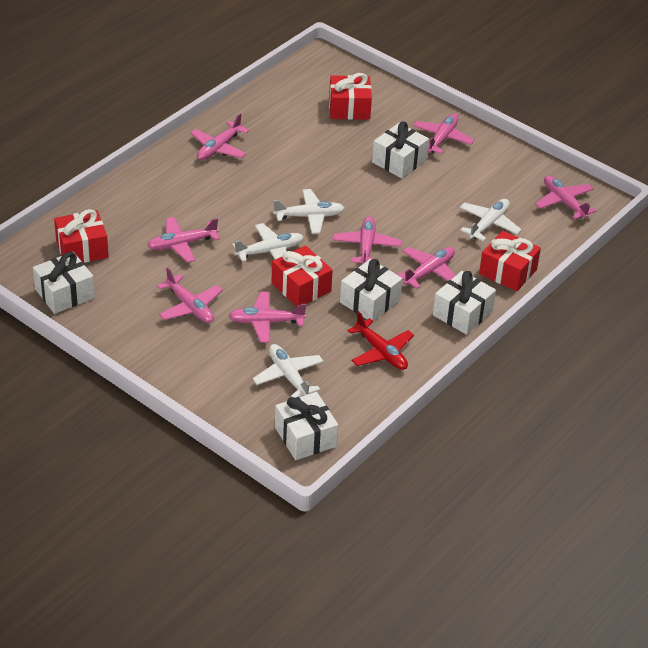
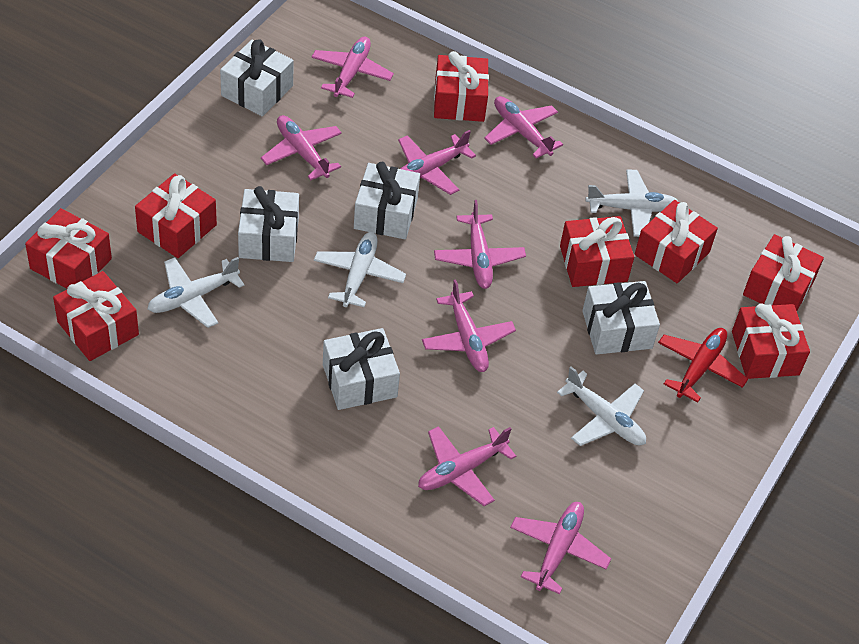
red gift: [54,209,109,263] [271,245,333,307] [329,73,372,120] [479,231,541,291] = 4 -> [25,208,112,289] [53,271,139,361] [135,173,217,258] [434,51,489,122] [560,216,634,287] [635,200,718,283] [732,304,810,379] [743,234,824,311] = 8

